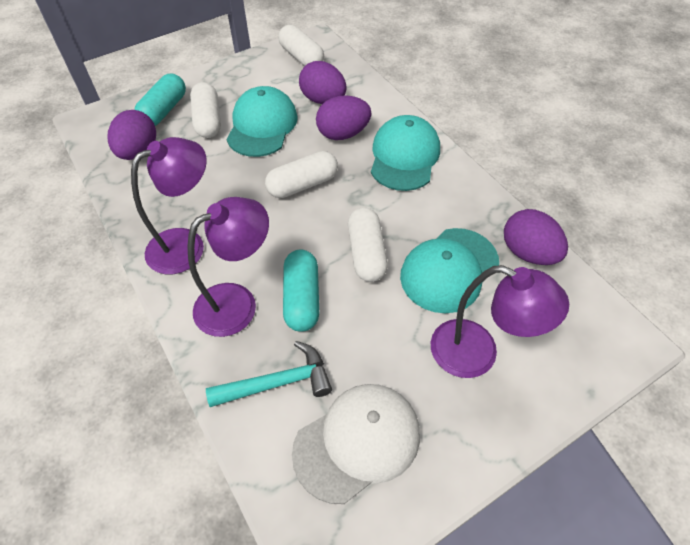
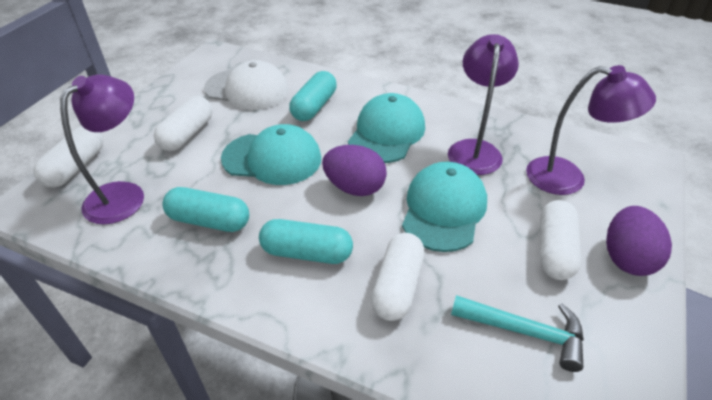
purple egg: [108,110,156,160] [299,61,347,104] [316,95,371,140] [504,209,568,265] = 4 -> [322,145,387,196] [606,206,672,276] = 2
turquoise capsule: [134,73,186,126] [283,250,319,332] = 2 -> [162,187,249,232] [259,219,353,264] [289,71,337,121] = 3

